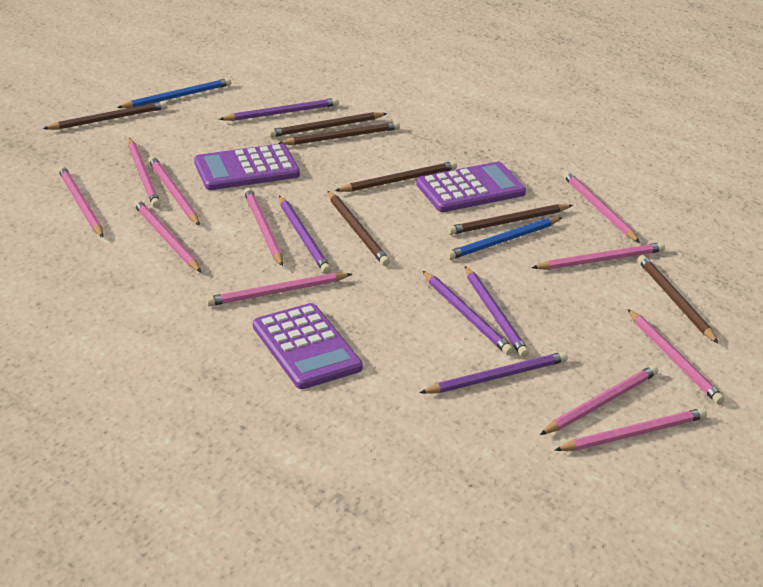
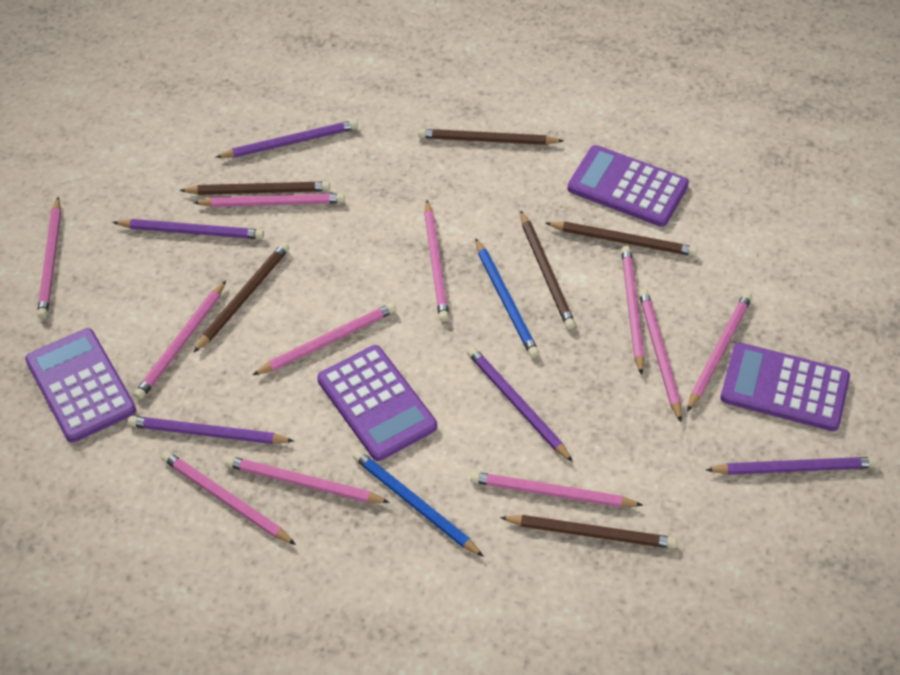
brown pencil: [43,101,167,130] [268,112,387,137] [278,121,400,145] [328,191,390,266] [335,161,457,192] [447,204,573,235] [638,255,718,343] = 7 -> [179,182,330,195] [193,242,290,353] [418,129,563,145] [500,515,677,549] [520,210,575,329] [546,222,697,256] = 6
purple calculator: [194,144,300,190] [253,303,363,389] [416,162,526,212] = 3 -> [25,328,136,442] [317,345,437,461] [567,145,689,227] [720,342,850,431] = 4

